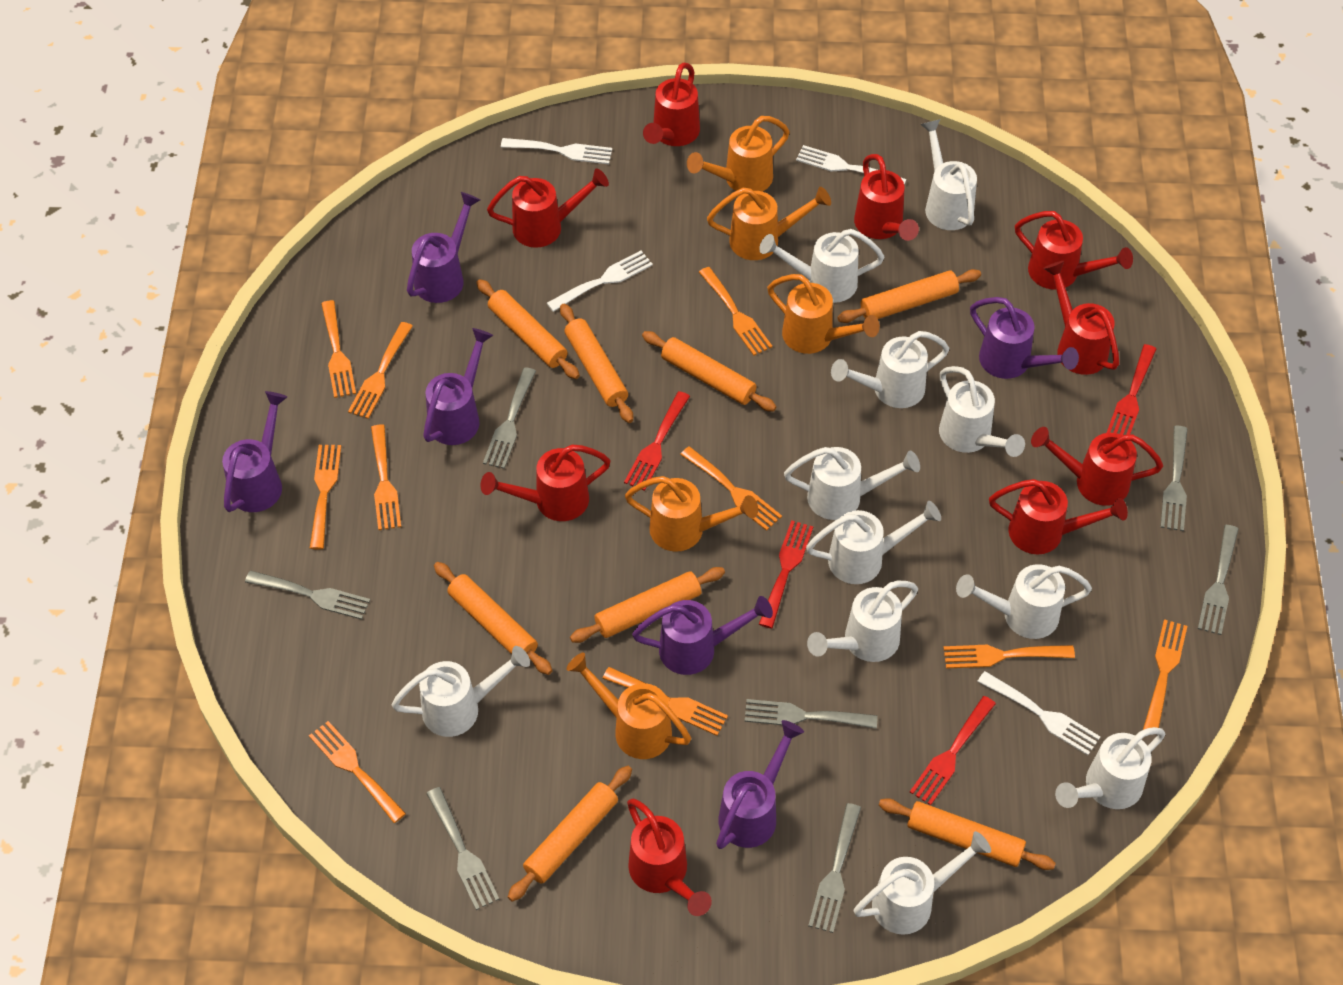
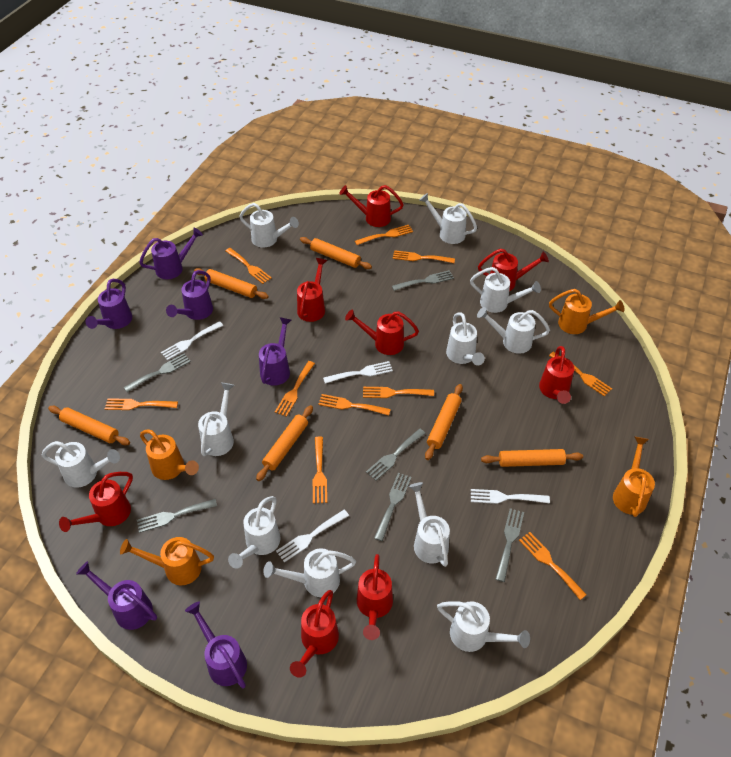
grey fork: [245,571,370,620] [426,787,499,910] [483,367,536,469] [745,699,878,729] [808,803,861,933] [1160,426,1188,531] [1198,525,1239,635] = 7 -> [124,354,191,392] [137,499,217,533] [366,429,425,481] [374,473,411,541] [392,270,454,291] [496,508,524,582] = 6
orange rolling pin: [434,562,552,675] [476,279,580,379] [508,766,632,902] [560,304,633,423] [570,567,725,643] [642,331,776,412] [837,269,981,323] [879,798,1056,870] = 8 -> [48,406,130,445] [194,268,269,299] [256,405,313,481] [300,237,372,269] [425,384,463,460] [481,449,583,467] = 6
orange watering can: [566,652,691,759] [625,476,758,552] [687,116,790,192] [707,187,831,260] [767,274,880,354] = 5 -> [120,537,214,585] [140,429,199,480] [549,289,625,334] [613,437,655,517] = 4
red fork: [624,391,690,491] [759,520,813,628] [910,696,996,805] [1107,344,1156,435] = 4 -> none = 0
red watering can: [481,445,611,521] [487,168,609,248] [627,799,712,916] [643,62,700,146] [854,154,919,241] [989,479,1128,554] [1015,211,1133,290] [1031,427,1163,506] [1043,261,1119,375] = 9 -> [59,472,133,532] [290,590,339,678] [297,258,328,322] [339,185,404,227] [345,310,419,355] [357,554,393,640] [478,248,549,291] [539,346,574,404] = 8

